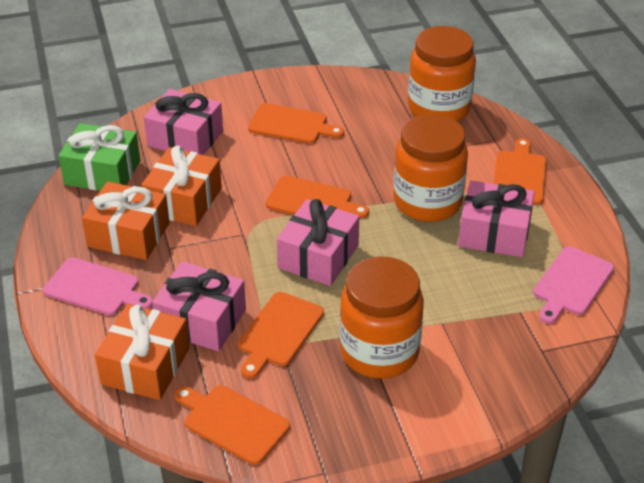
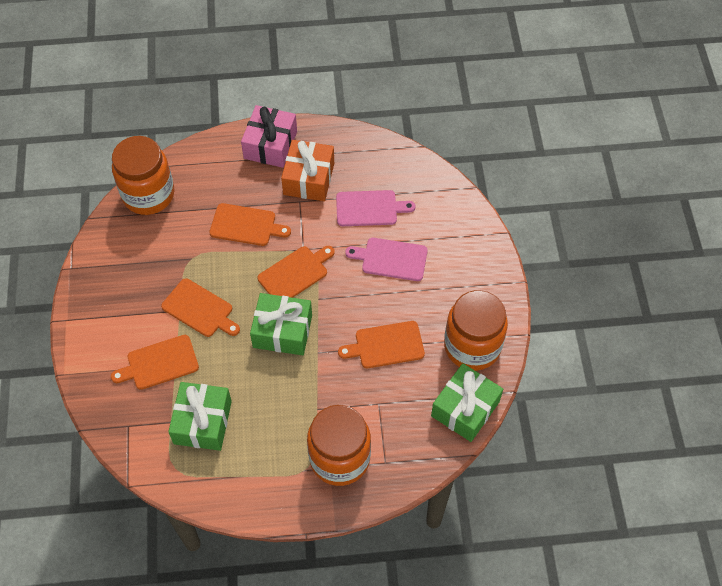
green gift: [58,123,140,191] = 1 -> [168,382,232,451] [250,293,312,355] [431,363,503,442] = 3
orange gift: [82,182,170,260] [95,304,190,400] [141,146,222,226] = 3 -> [281,140,334,201] = 1
pink gift: [144,89,223,155] [152,261,246,351] [277,199,359,286] [458,181,535,257] = 4 -> [241,105,297,168] = 1

